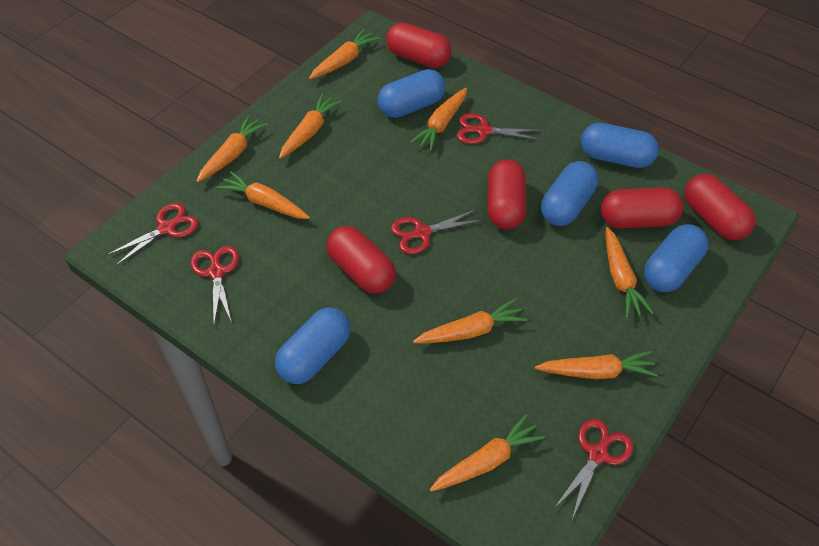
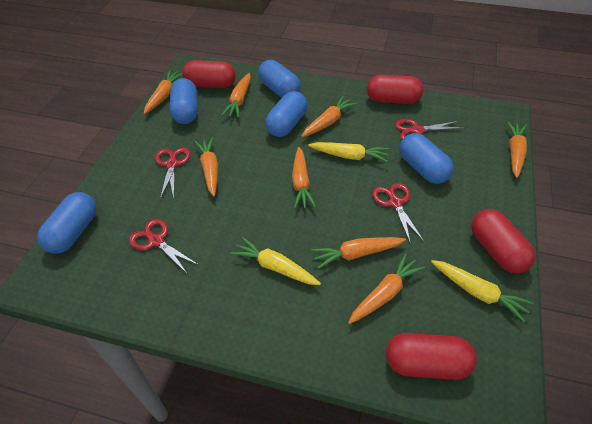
orange carrot: [196,115,268,182] [216,171,310,219] [279,94,342,159] [309,29,380,79] [410,88,467,151] [413,298,527,344] [430,414,545,492] [535,351,658,379] [606,227,654,318] = 9 -> [144,70,182,114] [194,137,218,197] [221,73,251,118] [292,147,316,209] [301,96,357,137] [311,237,406,269] [348,253,425,324] [507,121,527,178] = 8
red capsule: [327,226,396,294] [386,23,451,68] [487,159,526,230] [601,188,683,228] [684,174,756,240] = 5 -> [182,60,236,88] [367,75,424,104] [386,333,477,380] [471,209,536,273] = 4
red scissors: [106,203,199,266] [191,246,239,324] [391,209,483,254] [457,113,542,144] [555,418,633,519] = 5 -> [129,219,199,273] [155,148,190,199] [372,183,424,244] [395,119,461,139] = 4
yellow carrot: none = 0 -> [230,237,321,285] [308,142,389,162] [431,260,533,322] = 3

